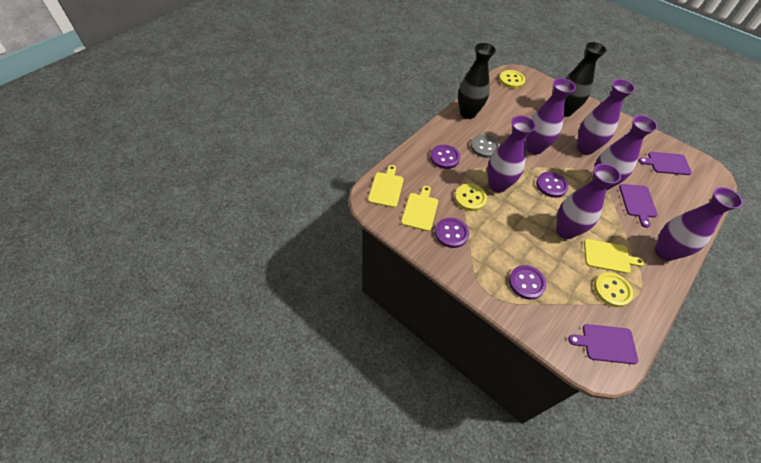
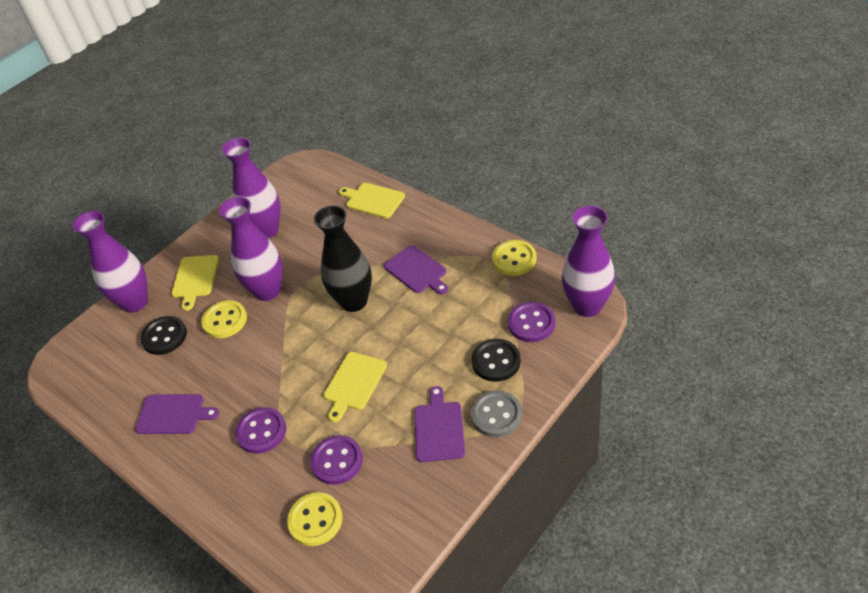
black button: none = 0 -> [140,316,187,355] [472,339,521,382] = 2
black vase: [458,43,496,119] [564,42,607,117] = 2 -> [314,205,372,312] = 1
purple button: [430,145,460,169] [435,218,469,248] [509,265,547,300] [536,172,569,198] = 4 -> [235,407,286,454] [310,435,363,485] [508,302,555,342] = 3
purple vase: [487,116,536,193] [526,78,576,154] [556,163,621,239] [577,79,635,155] [592,115,658,191] [655,187,743,261] = 6 -> [72,211,148,312] [219,197,283,301] [221,137,281,239] [562,205,615,317] = 4

